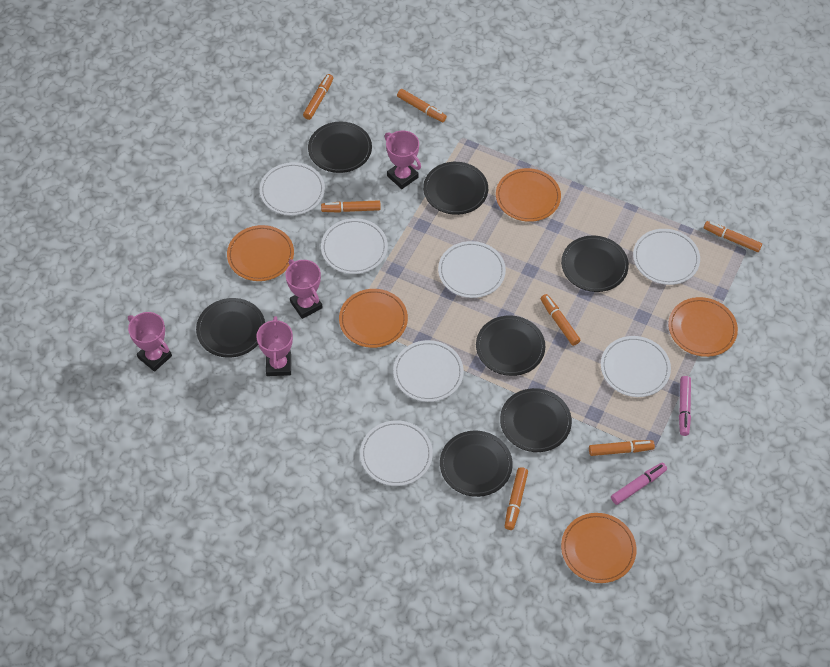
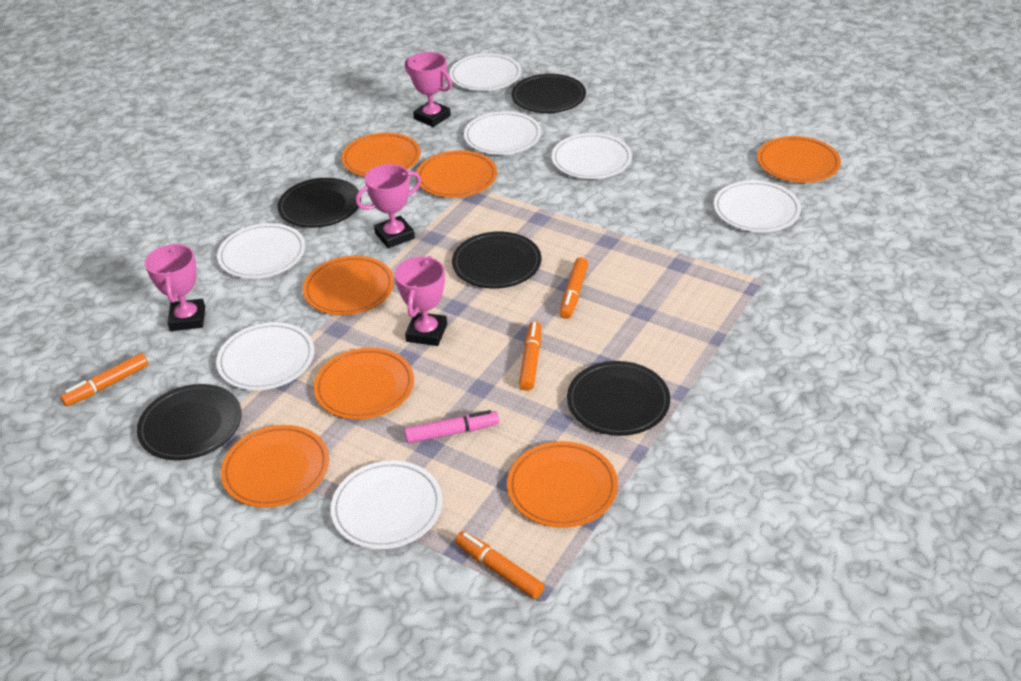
black plate: [196,298,265,358] [308,122,372,173] [423,162,488,215] [440,431,513,497] [476,315,545,376] [500,388,572,452] [561,235,629,292] = 7 -> [137,384,242,460] [277,178,361,228] [452,231,541,289] [512,74,586,113] [567,361,670,436] = 5
orange marker: [303,74,333,120] [321,200,381,213] [397,89,447,122] [505,467,528,530] [541,294,581,346] [589,440,655,456] [704,221,762,252] = 7 -> [60,353,148,407] [455,531,544,599] [519,321,541,391] [560,257,588,319] = 4
orange plate: [227,225,294,281] [339,289,408,348] [496,168,561,222] [561,513,636,583] [668,297,738,357] = 5 -> [221,425,329,508] [303,256,394,315] [314,348,414,420] [341,132,421,177] [416,150,497,198] [507,441,618,528] [757,136,841,183] = 7
pink marker: [611,463,667,505] [679,376,691,436] = 2 -> [404,410,499,443] = 1

